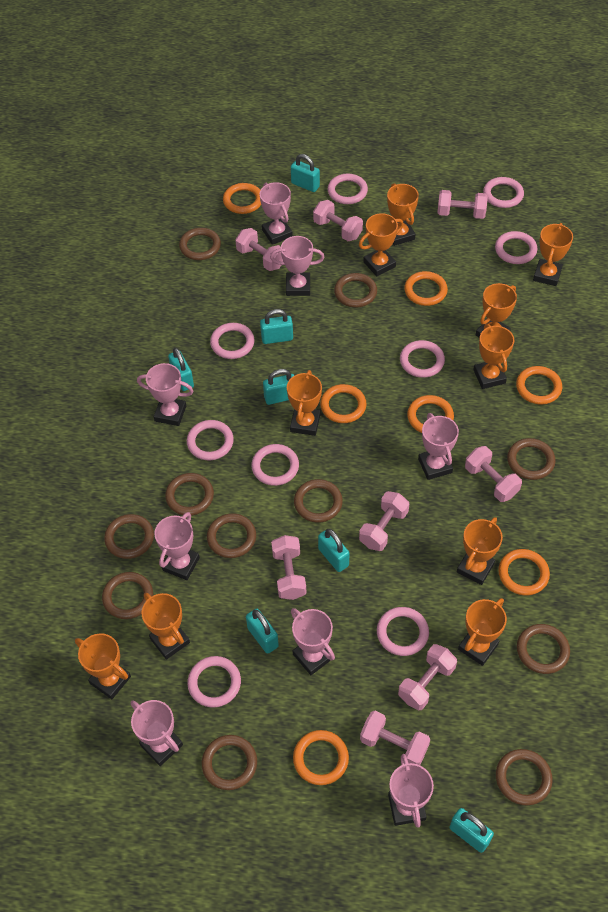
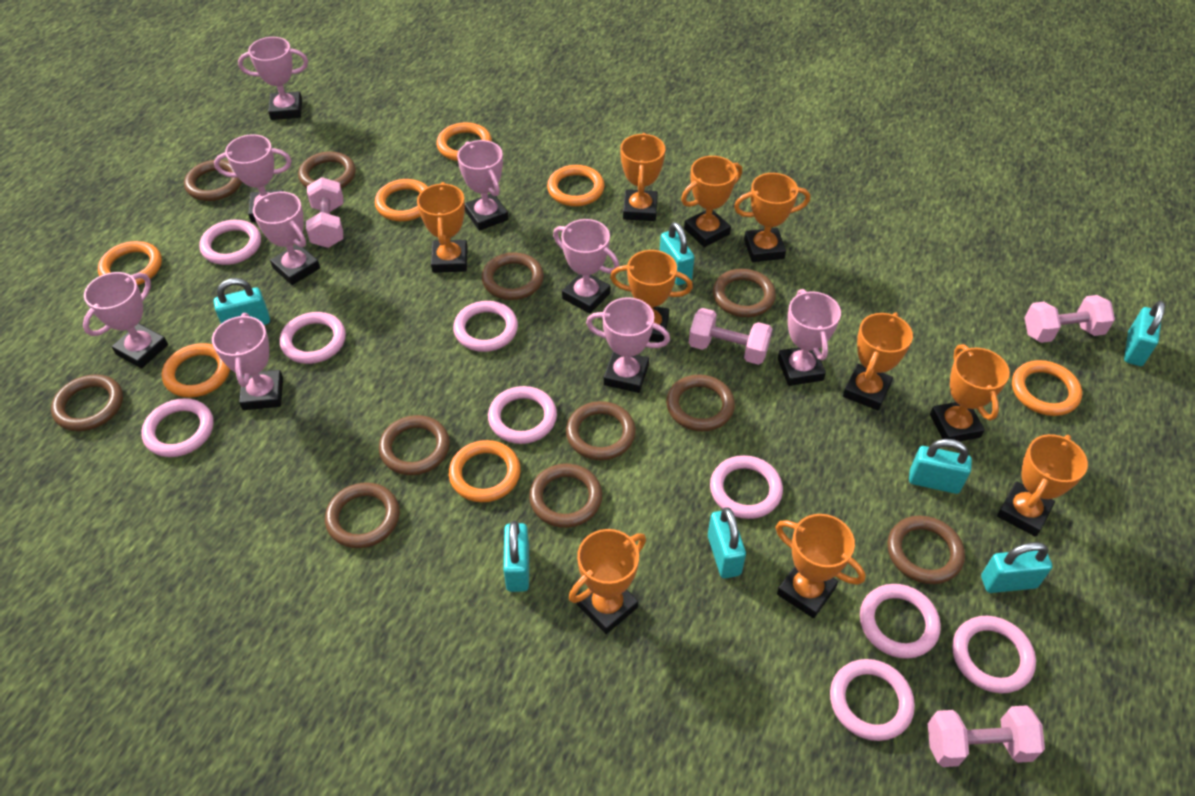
pink dumbbell: [235,228,283,271] [271,535,306,600] [313,200,363,241] [359,491,409,551] [360,711,430,765] [398,644,457,710] [437,190,488,219] [465,446,522,502] = 8 -> [306,177,343,248] [689,308,772,365] [928,705,1045,767] [1025,295,1115,343] = 4
pink trophy: [131,700,183,766] [137,363,193,426] [154,512,200,580] [260,182,293,245] [270,236,325,296] [291,608,335,675] [388,754,434,828] [418,413,459,480] = 8 -> [83,272,168,368] [212,313,283,410] [214,134,292,222] [238,37,308,120] [253,192,320,285] [457,140,508,231] [553,219,619,314] [586,297,670,393] [778,289,841,386] = 9

